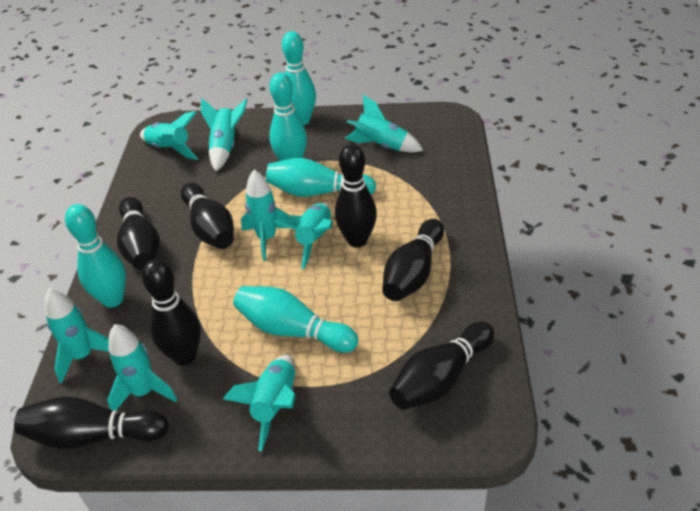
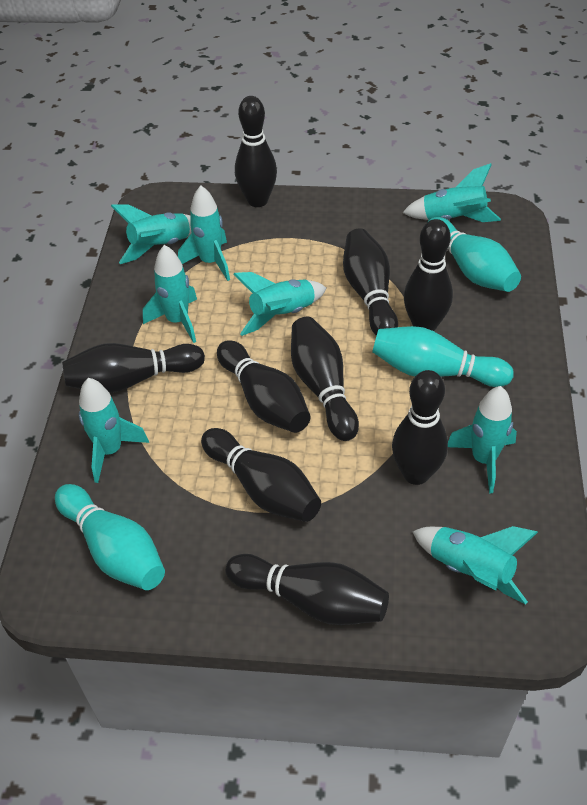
black bowling pin: [14,396,169,450] [117,197,160,270] [142,259,201,365] [181,182,234,249] [335,144,377,248] [382,219,444,301] [389,321,494,410] = 7 -> [62,343,205,393] [201,428,321,522] [217,340,311,433] [226,554,389,625] [235,96,277,207] [291,317,359,441] [343,228,398,336] [392,370,448,485] [404,219,453,331] = 9
turquoise bowling pin: [65,204,126,308] [233,286,358,352] [266,158,376,197] [269,72,307,161] [282,31,316,125] = 5 -> [55,484,165,590] [372,326,514,387] [427,217,521,292] = 3

